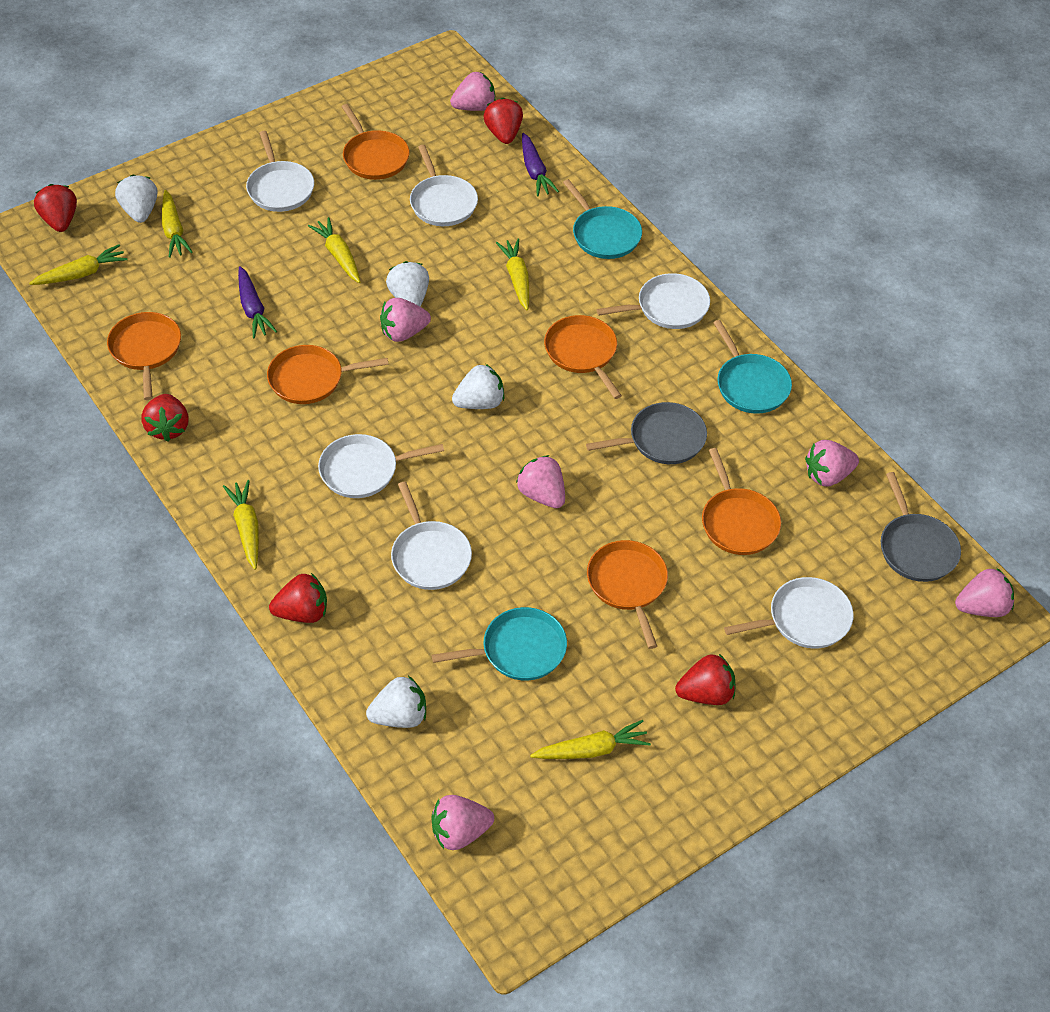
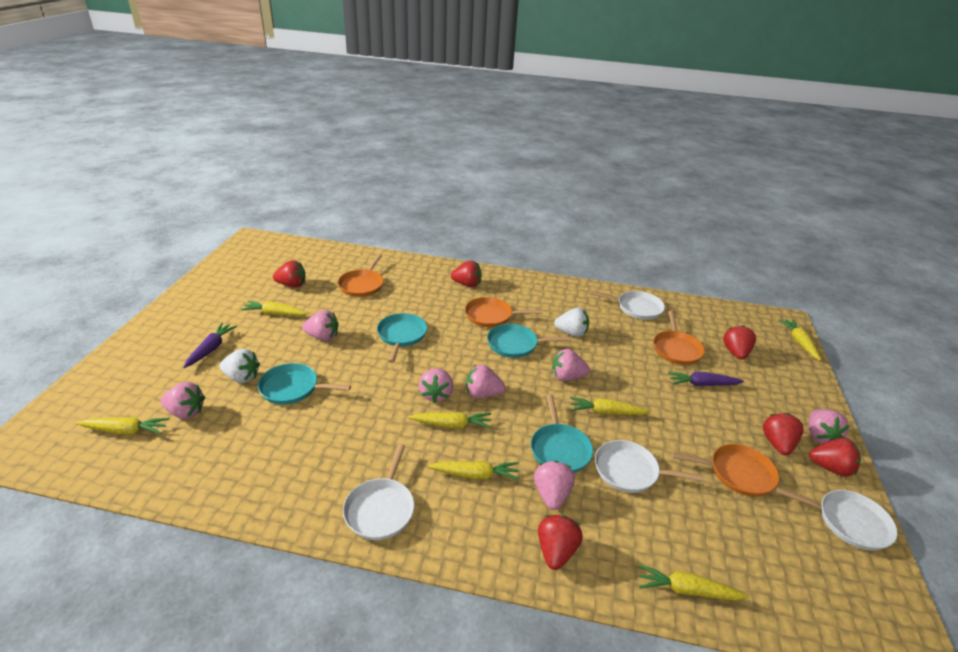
grey pan: [586,402,707,464] [881,472,961,582] = 2 -> none = 0
orange pan: [107,312,181,400] [267,345,389,404] [342,104,409,180] [544,315,622,399] [587,540,668,649] [702,448,781,555] = 6 -> [338,254,383,297] [465,297,542,327] [654,310,705,365] [672,444,779,497] = 4
pink strawberry: [380,298,431,342] [431,795,494,850] [450,72,495,111] [516,455,565,508] [805,440,859,487] [955,568,1014,617] = 6 -> [160,382,205,419] [302,310,339,341] [419,368,453,403] [466,365,506,398] [534,461,575,510] [552,349,590,381] [808,409,850,444] = 7
red strawberry: [34,184,77,232] [141,394,188,442] [269,573,327,623] [483,97,523,144] [675,654,735,705] = 5 -> [273,260,305,288] [451,260,482,287] [538,515,583,570] [723,325,756,360] [763,413,804,455] [809,438,861,477] = 6
turquoise pan: [432,607,567,681] [563,179,642,259] [713,320,792,414] = 3 -> [258,363,351,405] [377,313,427,363] [487,324,570,358] [531,394,593,473] = 4
white pan: [246,131,314,212] [318,434,444,498] [391,481,472,590] [410,145,478,226] [596,273,710,329] [724,577,854,649] = 6 -> [343,444,415,540] [590,291,665,320] [595,440,703,493] [777,487,898,551] = 4
white strawberry: [115,174,157,223] [366,676,426,728] [386,261,429,307] [452,364,504,409] = 4 -> [220,349,260,383] [554,307,589,337] = 2
yellow carrot: [29,244,128,285] [162,190,193,258] [223,480,259,570] [308,217,360,283] [496,239,529,310] [530,720,651,759] = 6 -> [76,417,170,434] [241,301,309,316] [408,412,491,428] [428,461,519,480] [570,397,651,415] [638,564,749,601] [778,319,821,360] = 7

